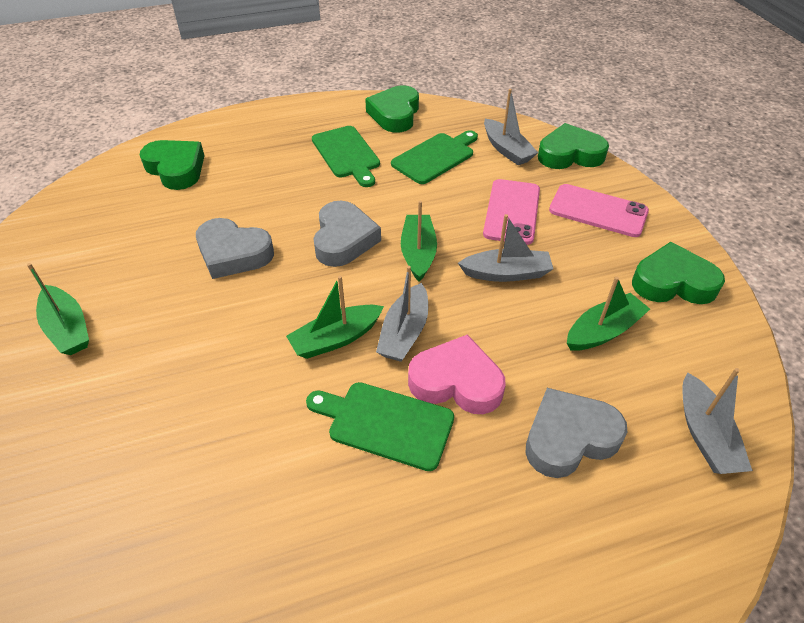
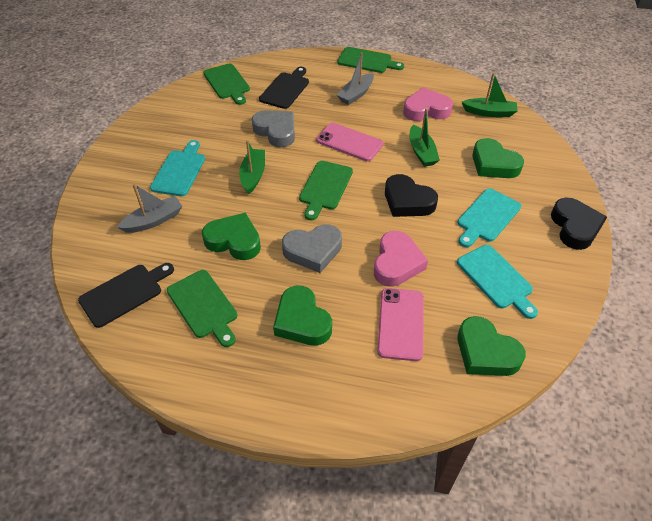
black cutting board: none = 0 -> [78,263,174,328] [259,67,309,109] = 2
black heart: none = 0 -> [385,174,438,217] [551,198,607,250] = 2
green boat: [27,263,89,355] [286,276,384,359] [401,201,437,282] [567,277,650,351] = 4 -> [239,140,265,194] [410,108,440,167] [462,73,518,117] = 3
green cutting board: [306,382,454,471] [312,126,380,187] [391,130,478,184] = 3 -> [167,270,237,347] [203,63,250,105] [299,161,353,220] [337,47,404,73] = 4
grey boat: [376,266,428,362] [458,214,553,282] [484,89,538,165] [683,368,753,474] = 4 -> [117,184,182,233] [337,53,374,105] = 2
grey heart: [196,218,274,279] [313,201,381,267] [525,388,627,478] = 3 -> [252,110,295,147] [282,224,342,273] = 2
pink heart: [408,334,506,414] = 1 -> [374,231,428,287] [403,87,453,121] = 2
turquoise cutting board: none = 0 -> [150,140,205,196] [457,245,538,319] [458,188,521,247] = 3

